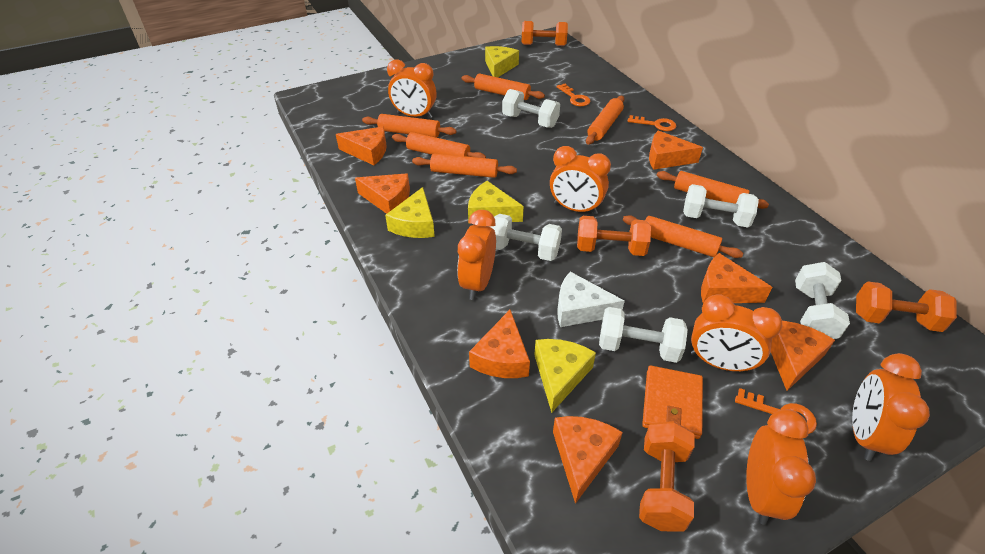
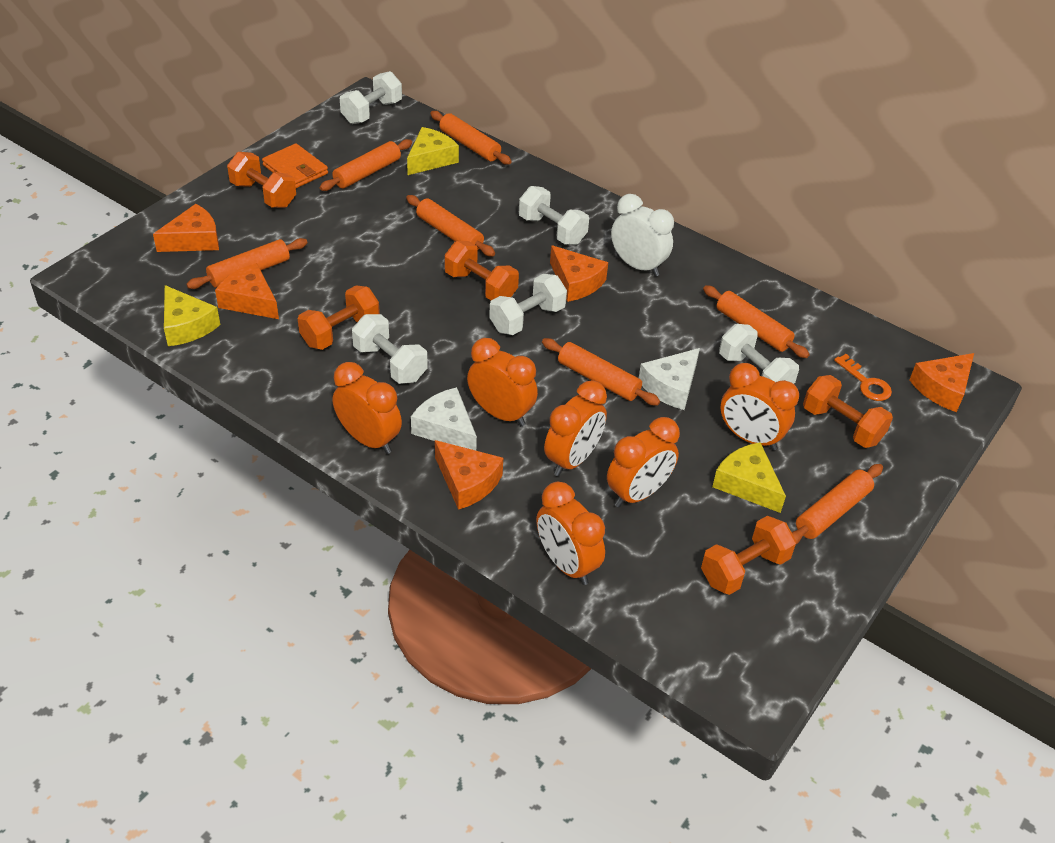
orange cheese: [336,127,387,165] [355,173,410,214] [469,310,530,378] [553,416,623,504] [649,130,703,170] [701,253,772,304] [771,321,835,391] = 7 -> [153,204,219,252] [215,263,279,319] [435,440,503,510] [550,245,608,302] [909,353,974,412] = 5
orange dumbbell: [522,21,568,46] [577,216,651,256] [639,421,694,532] [856,282,957,332] = 4 -> [227,152,296,208] [298,286,380,350] [444,241,519,300] [701,516,796,595] [803,375,893,448] = 5
orange key: [557,84,590,106] [628,115,676,131] [735,388,817,434] = 3 -> [834,354,892,401] = 1
white cheese: [557,272,625,327] = 1 -> [411,387,477,450] [639,348,700,410] = 2
white clock: none = 0 -> [611,194,674,277] = 1
yellow cheese: [385,187,435,238] [468,181,524,224] [485,46,519,77] [534,339,596,413] = 4 -> [164,285,220,346] [407,127,459,175] [712,442,786,513] = 3

